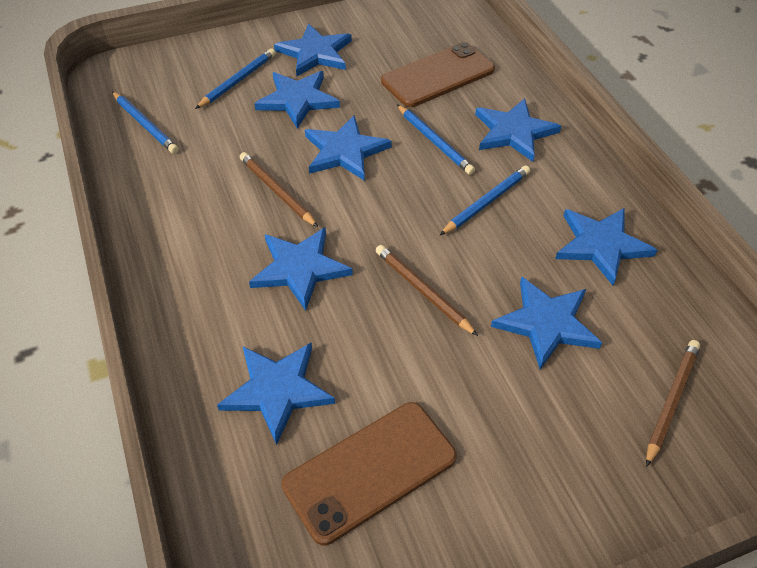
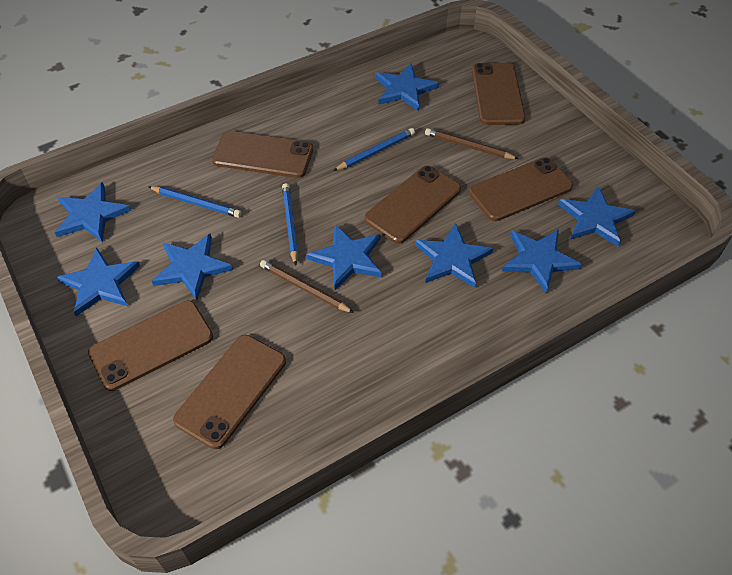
blue pencil: [112,91,178,154] [195,48,276,109] [397,104,475,175] [440,166,530,235] = 4 -> [148,186,242,218] [282,183,298,265] [333,128,415,171] = 3
brown pencil: [240,152,318,227] [375,245,478,336] [646,340,700,467] = 3 -> [260,260,354,313] [425,128,518,159] = 2
brown phone: [282,402,457,545] [381,42,495,107] = 2 -> [88,301,213,391] [173,335,286,449] [212,131,313,178] [364,165,461,244] [469,157,573,221] [472,63,525,125] = 6

